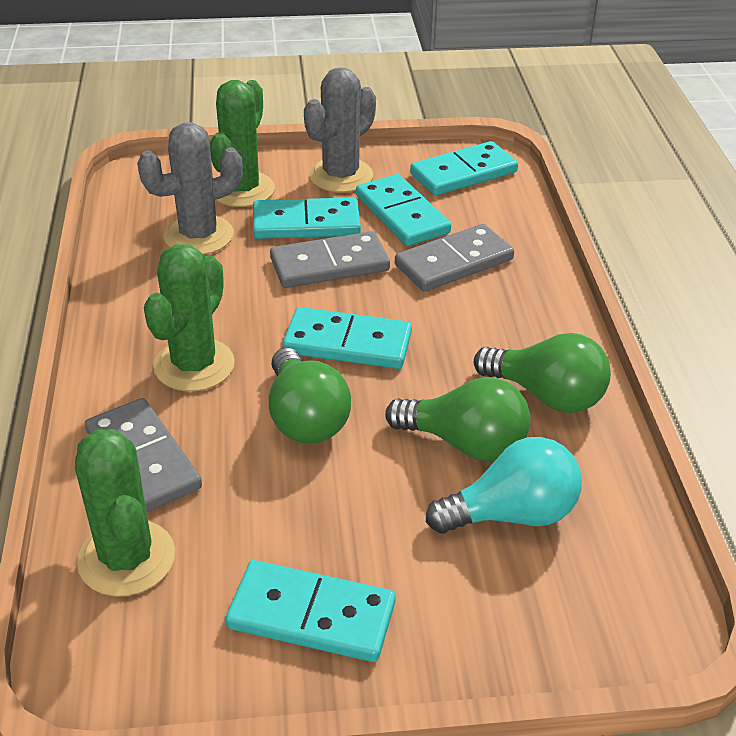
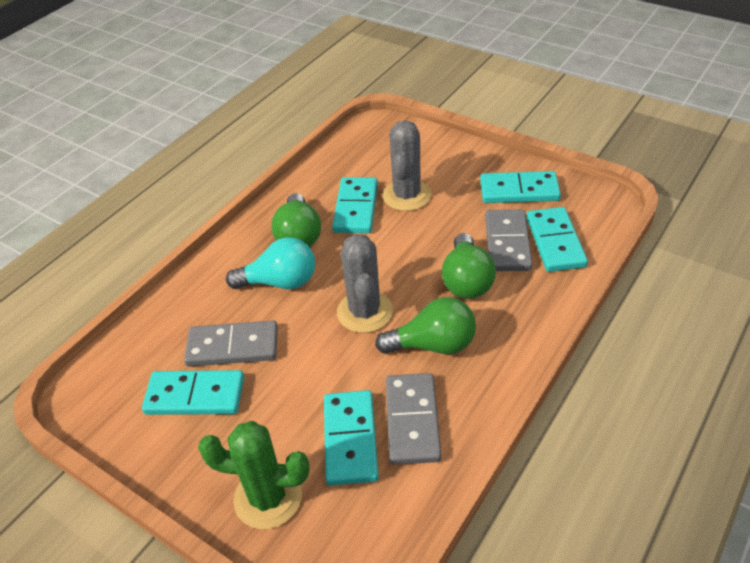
green cactus: [75,429,175,597] [144,244,235,392] [210,80,275,207] = 3 -> [198,421,309,529] = 1

